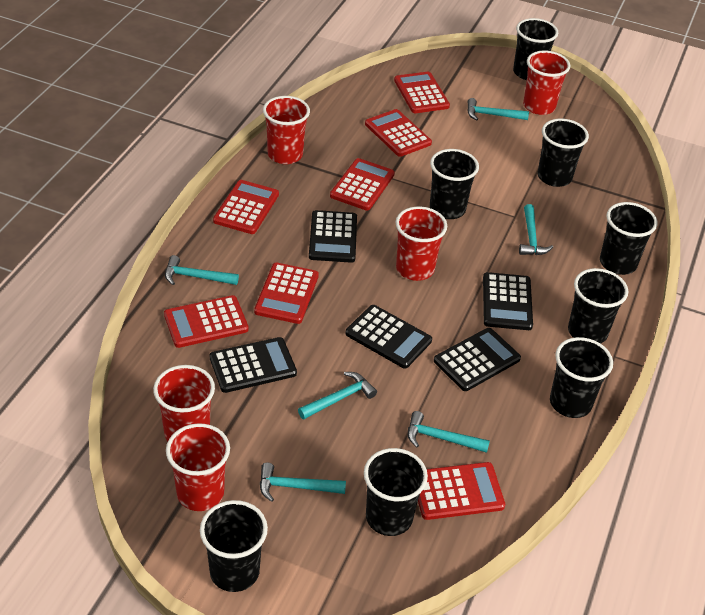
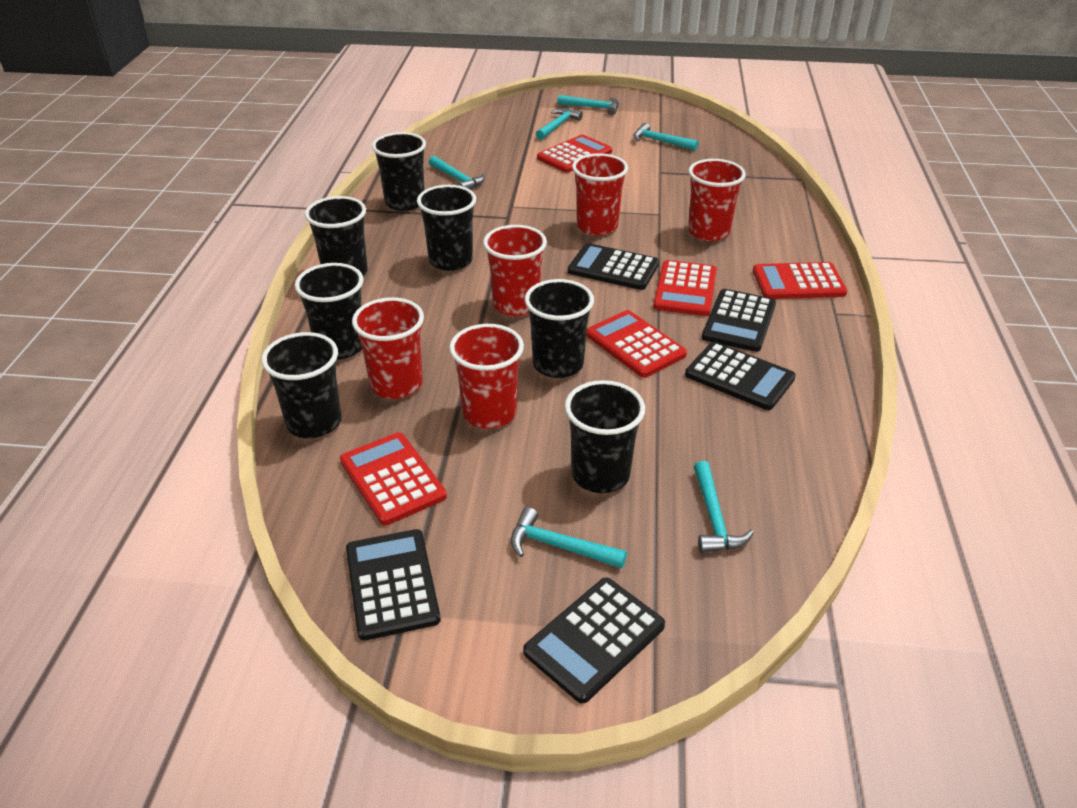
black cup: [200,500,268,592] [364,448,428,536] [430,149,479,219] [513,18,558,80] [538,119,589,187] [550,337,613,418] [568,268,628,344] [600,202,658,275] = 8 -> [262,332,342,438] [295,263,363,360] [305,196,368,276] [372,132,426,211] [417,185,476,271] [525,279,594,378] [565,380,645,493] = 7
red calculator: [164,295,249,348] [213,180,279,234] [254,263,319,324] [330,158,395,211] [365,109,432,157] [394,72,450,113] [418,462,505,520] = 7 -> [340,432,447,525] [537,135,612,173] [586,310,687,378] [653,260,717,316] [753,262,847,299] = 5

